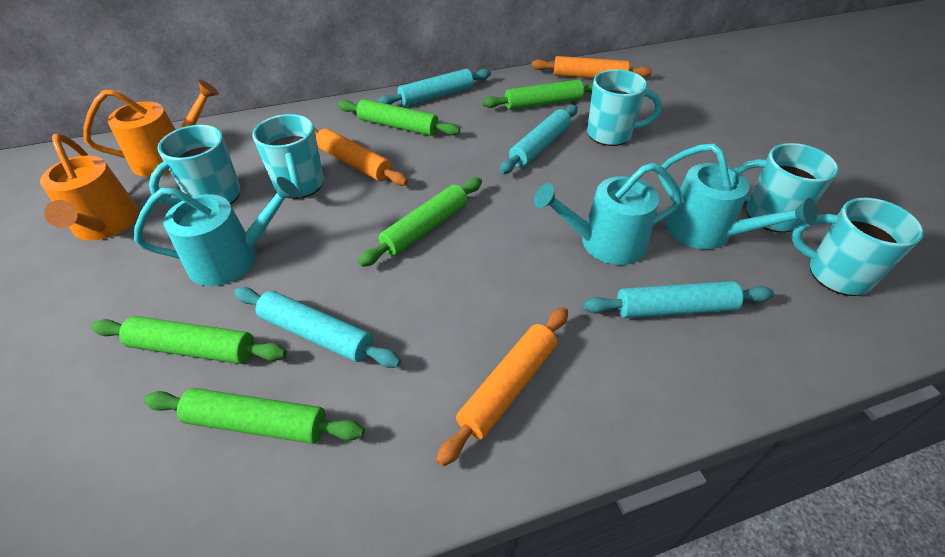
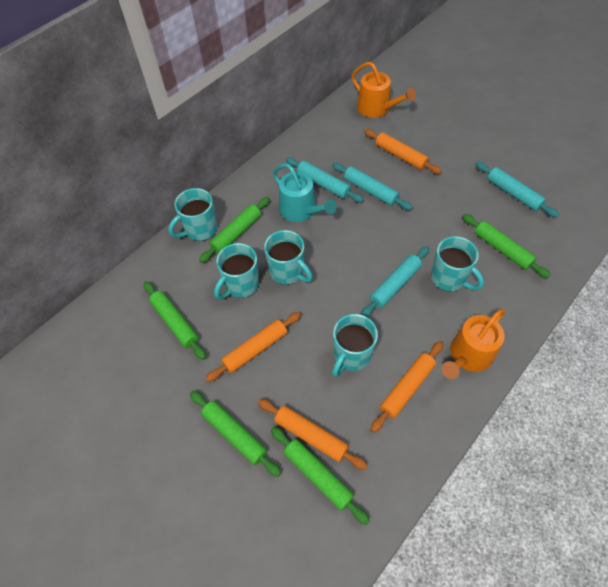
orange rolling pin: [314,127,408,186] [436,307,568,467] [531,56,652,78] = 3 -> [205,312,301,382] [258,399,368,470] [364,129,442,174] [370,341,443,433] = 4
turquoise watering can: [134,177,299,286] [534,163,682,265] [659,143,817,249] = 3 -> [273,164,337,222] = 1

